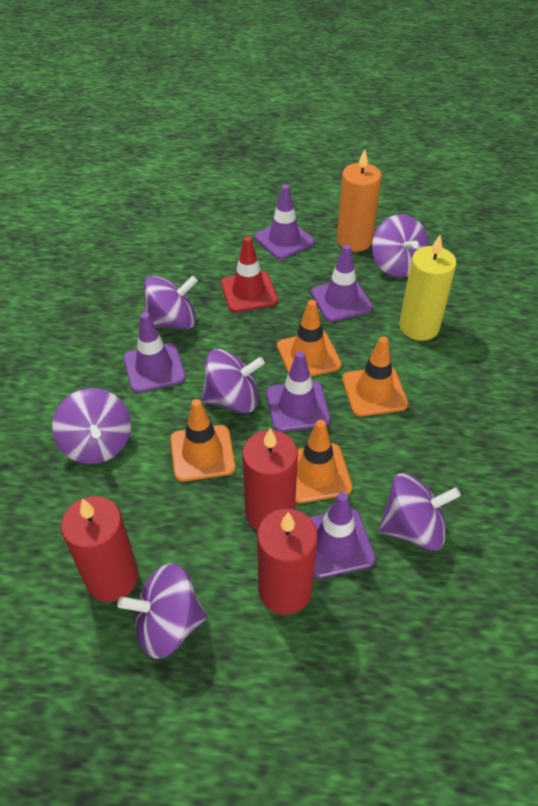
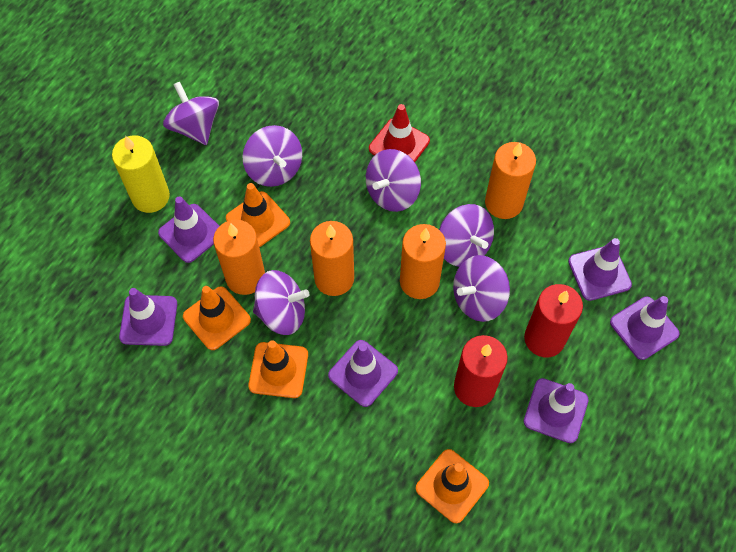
orange candle: [337,149,381,252] = 1 -> [213,220,265,295] [310,221,354,296] [400,224,446,299] [485,142,536,219] = 4
purple traffic cone: [124,312,186,393] [255,185,314,259] [266,351,330,432] [309,492,376,578] [311,244,373,322] = 5 -> [119,288,177,346] [158,196,219,263] [328,340,398,407] [524,378,589,443] [568,238,632,301] [610,296,679,360] = 6
red candle: [61,496,139,602] [242,428,298,531] [257,509,318,615] = 3 -> [454,335,508,407] [524,284,583,357] = 2

